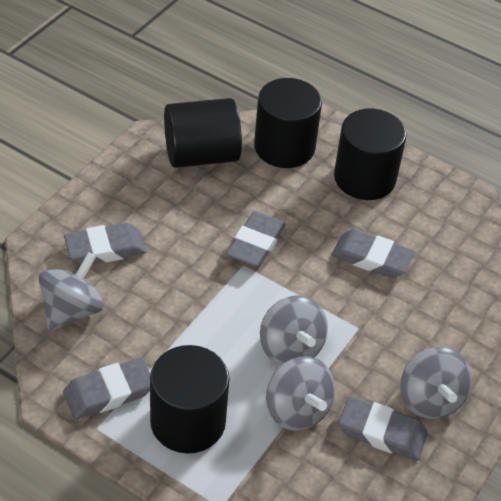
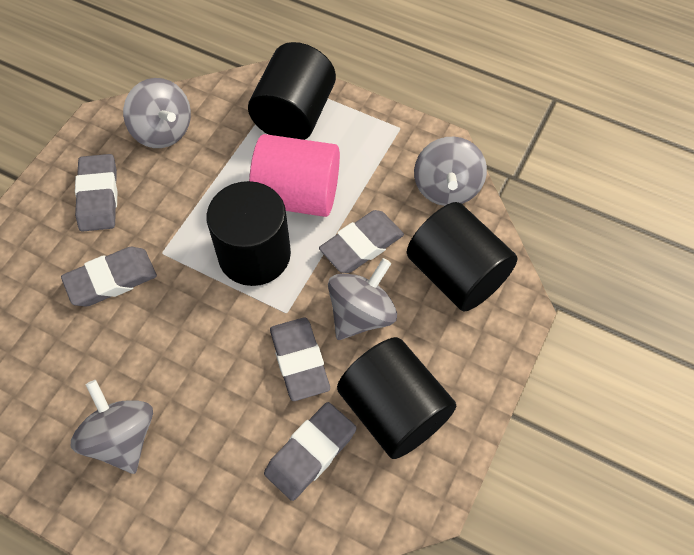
pink cylinder: none = 0 -> [249,134,340,217] = 1

